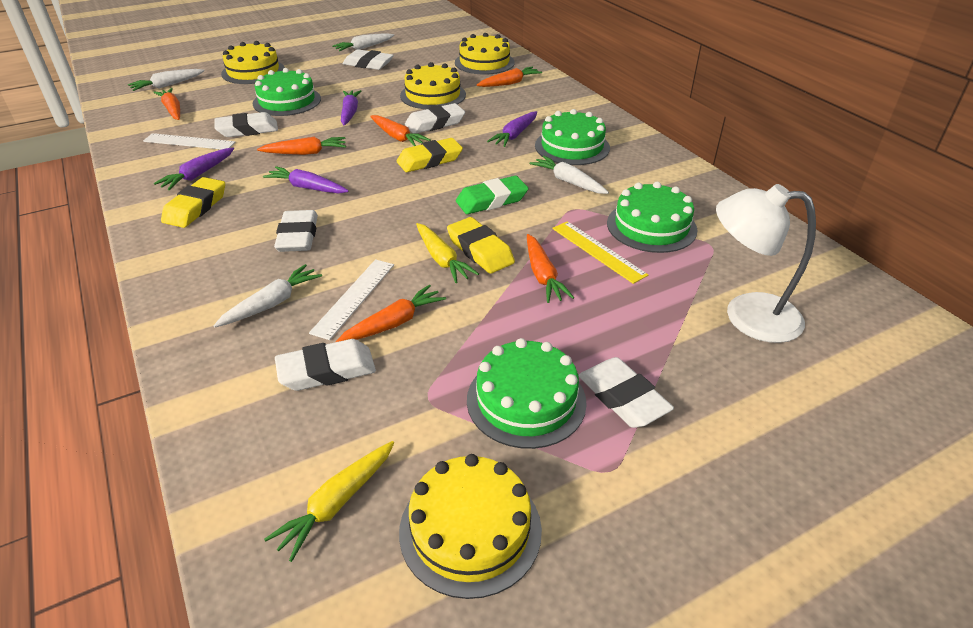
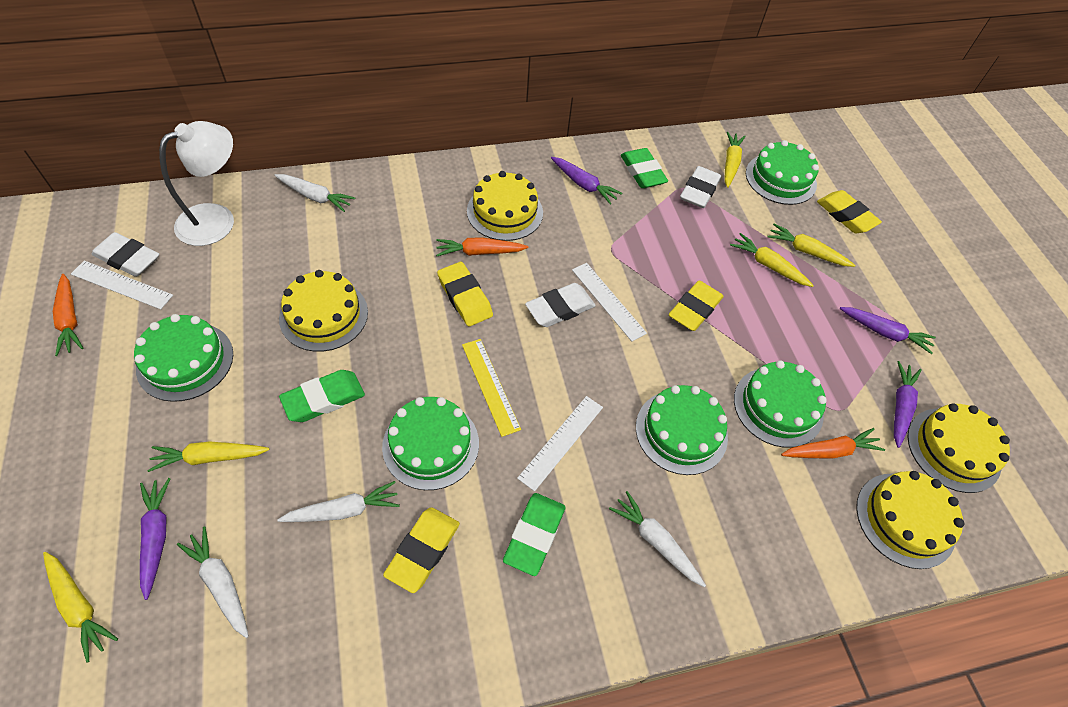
green cake: [253,68,321,116] [467,338,587,449] [535,109,610,165] [607,182,698,253] = 4 -> [134,314,233,402] [382,397,479,490] [636,385,728,475] [734,360,827,448] [746,140,819,205] = 5
green eraser: [456,176,528,214] = 1 -> [279,370,365,422] [503,493,565,576] [621,148,668,188] = 3
orange carrot: [154,88,180,120] [257,137,346,155] [336,285,446,342] [370,115,431,146] [477,67,542,87] [527,234,574,303] = 6 -> [53,274,83,356] [436,237,528,256] [781,428,885,459] = 3
white eraser: [215,112,278,137] [274,210,318,252] [275,339,376,391] [342,49,394,70] [405,103,465,134] [578,357,674,428] = 6 -> [91,232,159,277] [525,283,596,327] [680,166,721,208] = 3
white ruler: [143,133,236,150] [309,259,394,340] = 2 -> [71,261,173,310] [517,396,603,492] [572,263,647,342] = 3
yellow carrot: [264,441,394,562] [416,223,479,283] = 2 -> [43,552,118,663] [147,441,270,472] [724,132,745,188] [730,233,814,287] [768,223,855,267] = 5
yellow eraser: [161,177,225,228] [397,138,463,172] [447,217,515,274] = 3 -> [383,507,460,593] [437,262,493,327] [669,281,724,331] [817,190,882,233] = 4

